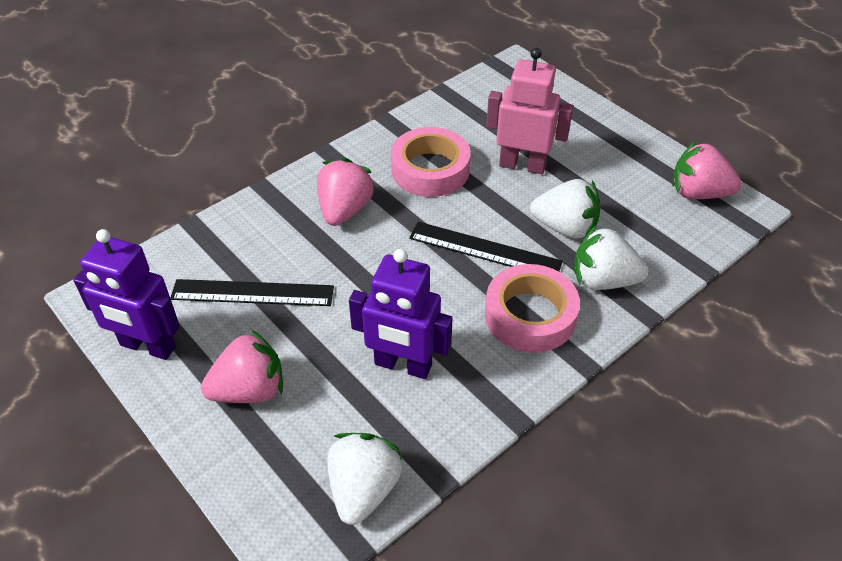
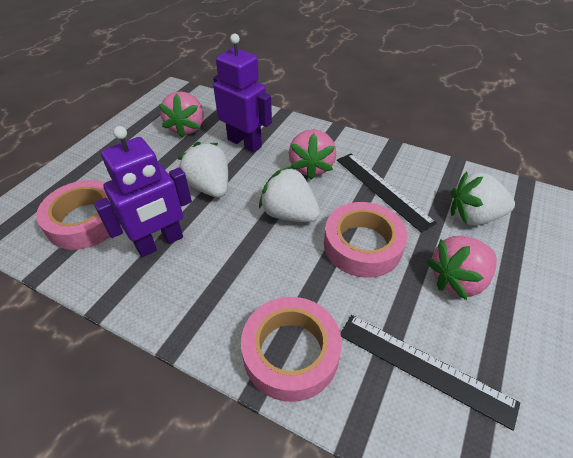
pink robot: [486,48,573,174] = 1 -> none = 0
pink tape: [391,127,470,197] [485,264,580,353] = 2 -> [36,180,121,250] [241,297,342,402] [324,202,407,278] = 3

